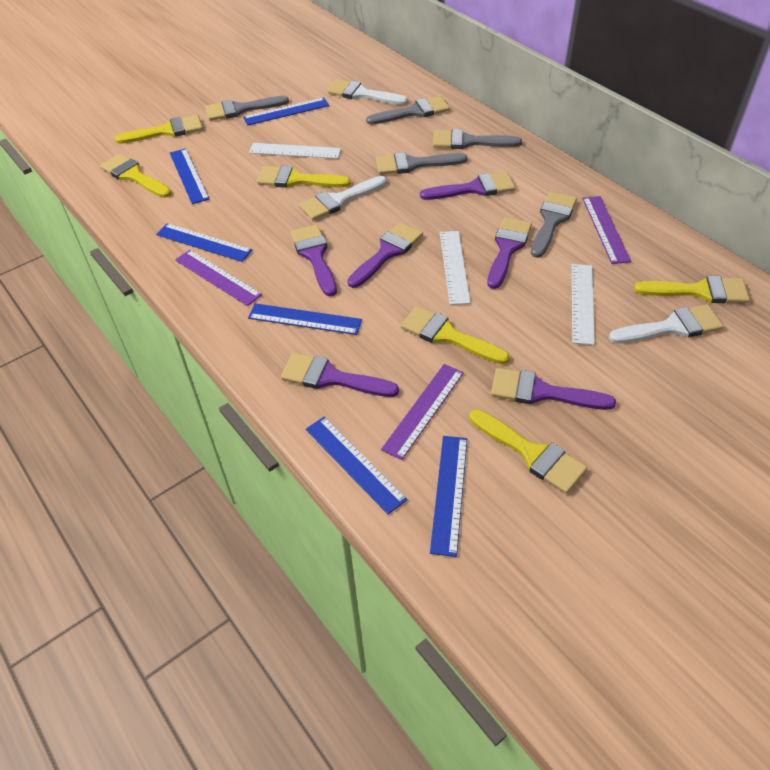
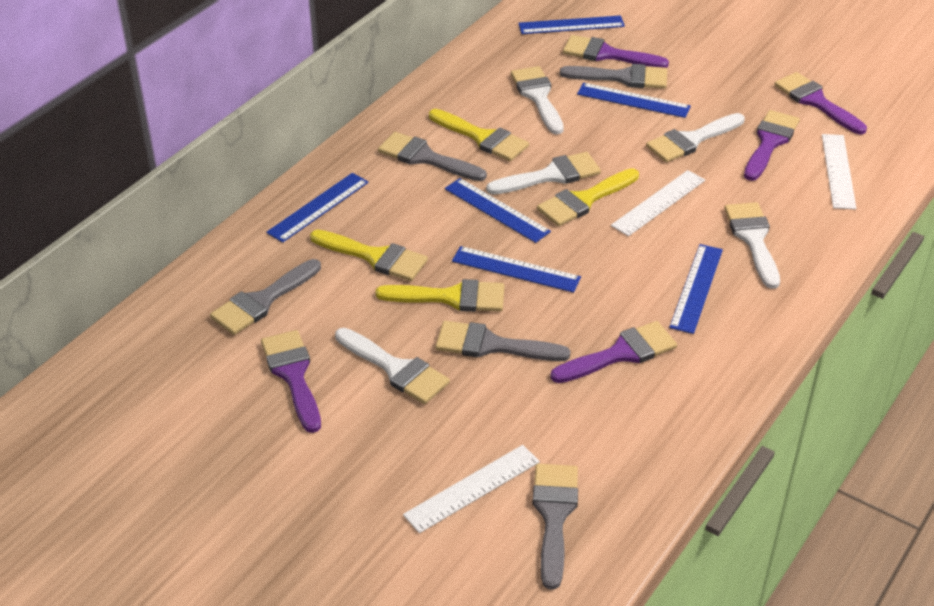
purple brush: [281,353,399,397] [290,225,337,296] [347,222,423,288] [420,172,516,200] [487,217,532,289] [491,368,616,410] = 6 -> [261,330,321,433] [550,321,677,383] [563,35,669,68] [744,110,800,181] [774,72,867,135] = 5
purple ruler: [175,250,262,306] [381,364,464,460] [582,196,631,264] = 3 -> none = 0
white brush: [299,176,387,220] [328,79,408,105] [609,304,724,343] = 3 -> [335,328,450,404] [486,152,601,195] [511,66,564,135] [646,113,745,163] [724,202,780,289] = 5
yellow brush: [100,154,171,198] [115,115,203,144] [257,166,351,188] [401,306,510,364] [469,409,587,494] [634,276,750,303] = 6 -> [310,230,428,281] [376,279,504,312] [429,109,529,161] [537,168,639,226] = 4

